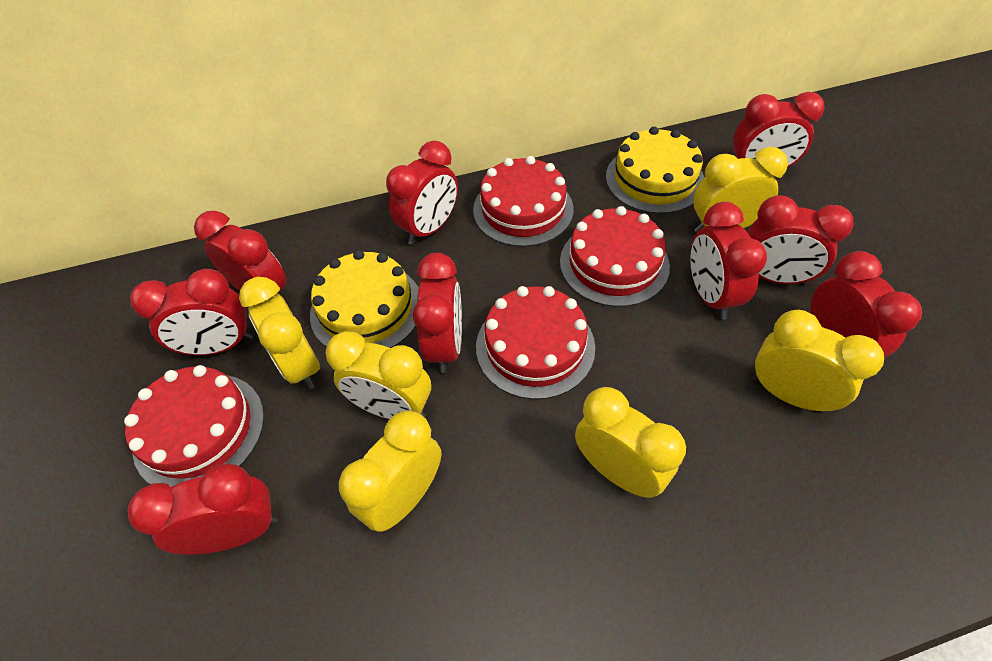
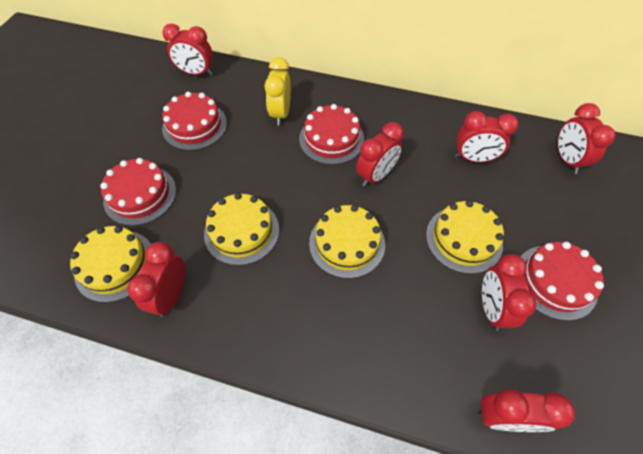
red clock: [128,463,278,554] [130,269,253,355] [194,211,287,294] [386,141,458,245] [413,253,462,373] [690,202,767,320] [733,92,825,171] [747,195,853,285] [811,251,922,357] = 9 -> [128,242,186,317] [162,24,213,76] [356,122,404,187] [455,111,518,162] [477,389,575,432] [482,254,537,331] [558,103,616,174] = 7
yellow cake: [310,250,419,348] [606,127,704,214] = 2 -> [70,226,151,303] [204,193,279,266] [309,205,385,278] [426,200,504,274] = 4
yellow clock: [239,277,320,389] [326,331,431,419] [339,411,441,532] [575,387,686,498] [693,147,788,233] [753,310,884,413] = 6 -> [265,57,291,126] = 1

